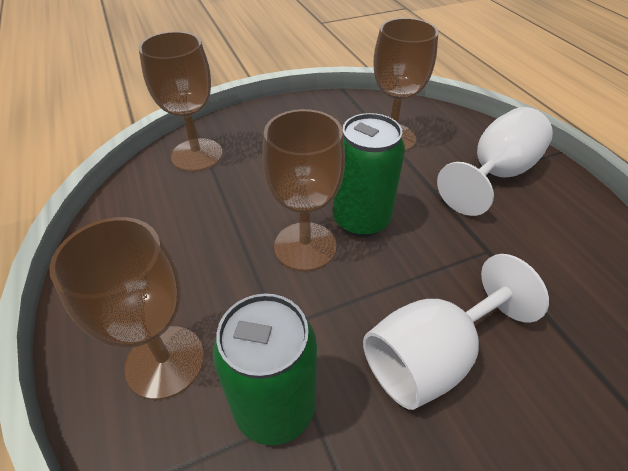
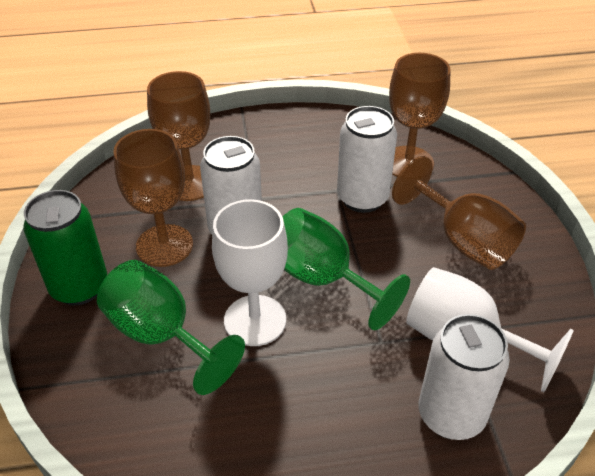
green can: [213,294,317,446] [333,113,405,237] = 2 -> [24,190,107,305] = 1
green goblet: none = 0 -> [97,260,245,395] [283,208,410,330] = 2
white can: none = 0 -> [200,136,262,234] [337,106,397,213] [418,314,510,440] = 3

